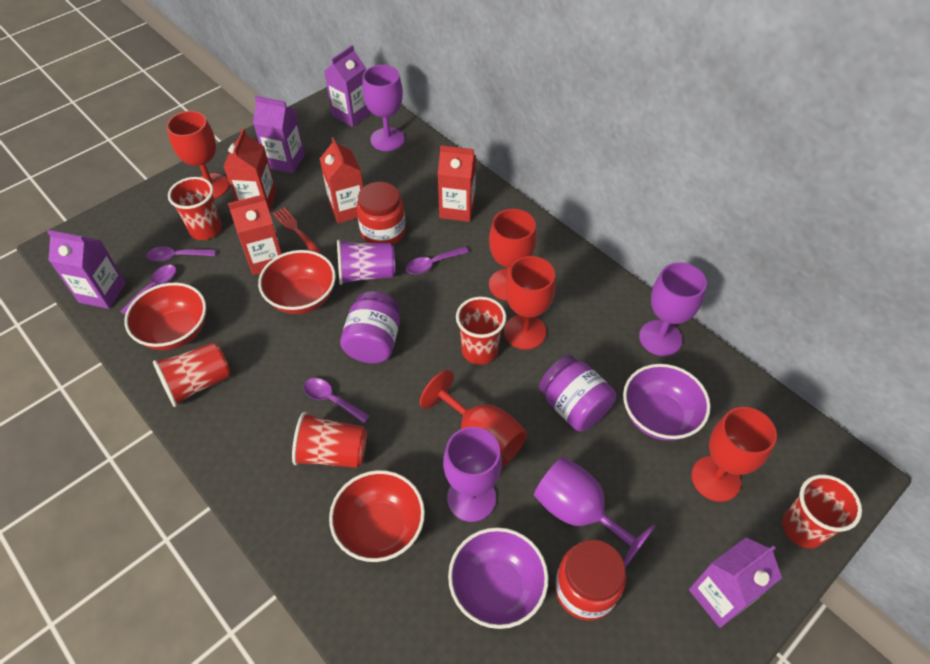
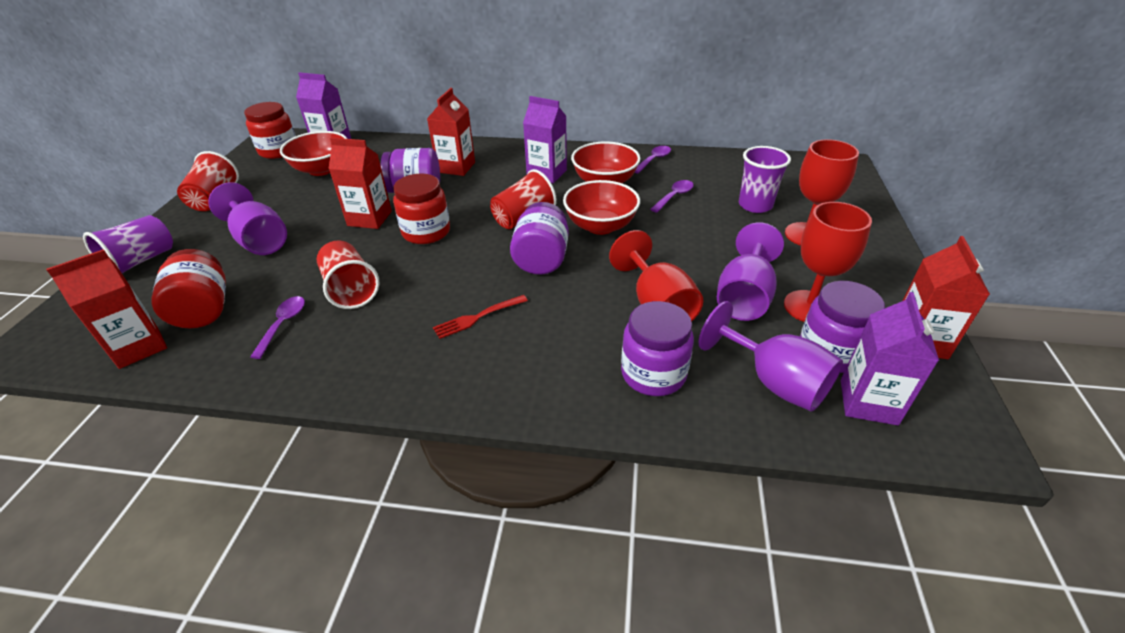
purple bowl: [448,527,549,629] [623,364,711,441] = 2 -> none = 0
purple carton: [47,230,126,309] [253,96,305,174] [324,45,371,127] [689,538,782,628] = 4 -> [296,72,351,139] [523,96,567,183] [841,292,939,425] = 3
purple cup: [337,240,395,285] = 1 -> [83,215,173,273] [739,146,791,213] = 2
purple goblet: [362,65,405,151] [443,427,502,522] [534,457,655,567] [639,262,707,356] = 4 -> [208,182,287,255] [699,301,843,412] [717,223,784,321] = 3
purple jar: [340,291,400,363] [539,355,616,431] = 2 -> [381,148,440,193] [510,202,569,275] [621,301,694,396] [800,281,885,373] = 4
purple spoon: [120,265,176,315] [146,246,216,262] [304,378,370,424] [406,247,469,274] = 4 -> [250,296,305,359] [634,146,671,173] [650,180,694,213] = 3
red cup: [153,343,230,407] [168,177,222,240] [292,412,367,468] [456,297,506,365] [782,475,862,548] = 5 -> [177,151,239,211] [317,240,379,309] [490,169,557,229] = 3
red goblet: [167,111,229,199] [420,370,527,468] [489,209,537,301] [504,256,556,350] [691,407,777,502] = 5 -> [609,230,703,322] [784,202,872,322] [785,139,859,246] = 3
red jar: [356,182,406,245] [555,539,626,620] = 2 -> [151,249,226,328] [244,102,296,159] [393,174,450,244] = 3

